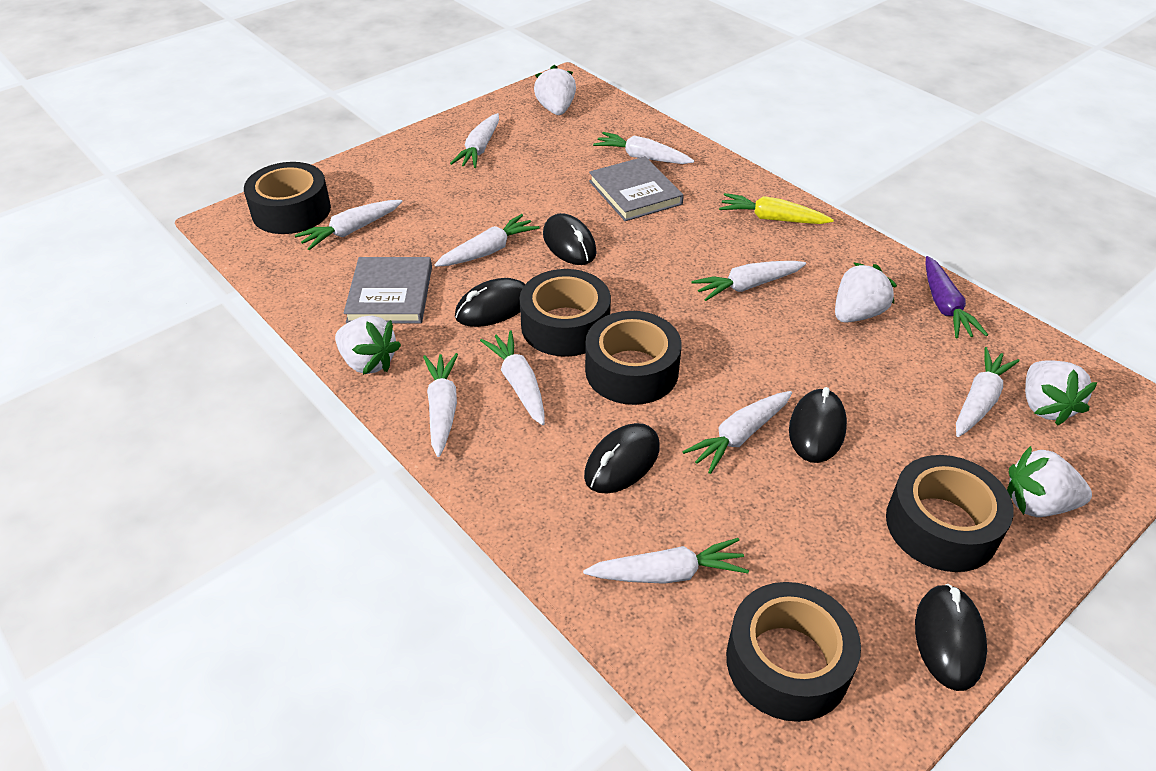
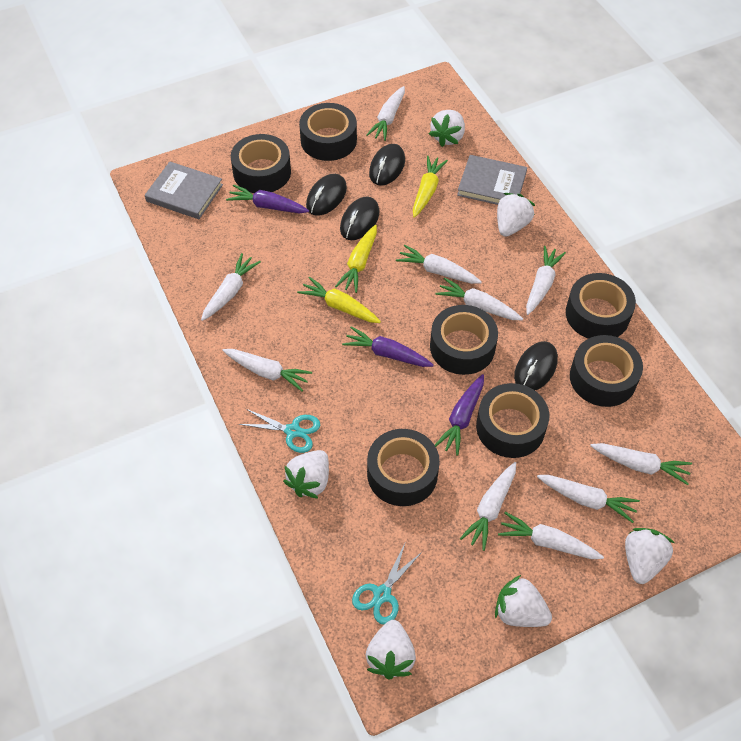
black mouse: [455,278,525,327] [543,213,597,265] [584,423,660,494] [789,387,847,463] [915,584,987,691] = 5 -> [306,174,347,216] [340,197,379,240] [369,144,405,186] [514,341,558,390] = 4
black tape: [244,162,331,234] [520,269,611,357] [585,311,682,405] [726,582,861,722] [886,455,1014,572] = 5 -> [231,134,291,193] [299,103,357,161] [367,429,440,506] [430,305,498,375] [476,383,549,458] [566,273,636,339] [570,335,643,407] = 7
purple carrot: [926,256,988,338] = 1 -> [226,184,309,213] [342,327,434,367] [435,374,484,456] = 3
turquoise scissors: none = 0 -> [239,408,320,453] [352,544,423,624] = 2
white strawberry: [335,315,401,375] [534,65,576,115] [835,262,897,323] [1007,446,1092,517] [1025,360,1098,426] = 5 -> [283,450,329,499] [366,620,416,679] [429,110,465,147] [495,575,552,627] [497,193,535,237] [625,528,675,584] = 6
yellow carrot: [719,193,834,224] = 1 -> [297,277,381,323] [335,225,377,293] [413,156,448,218] = 3

